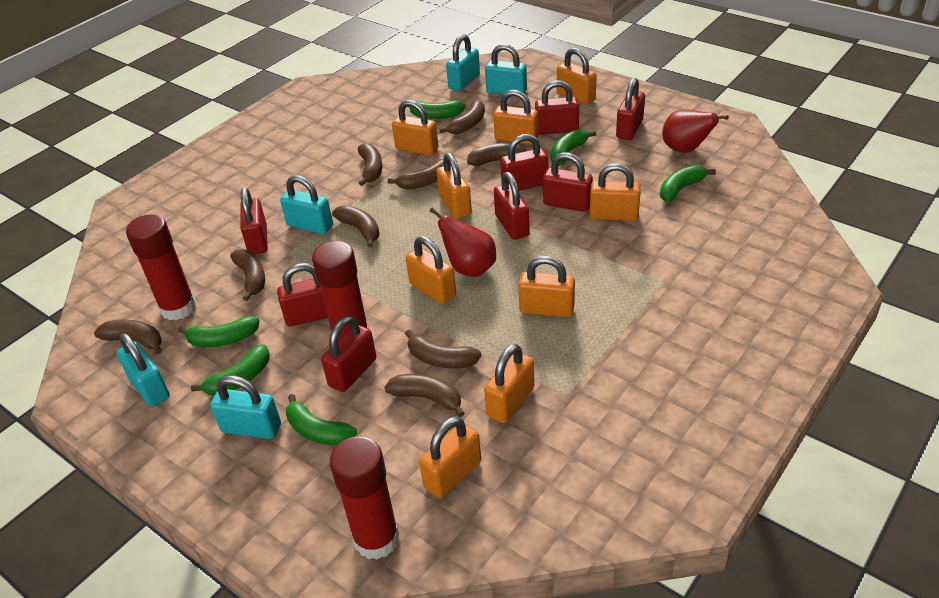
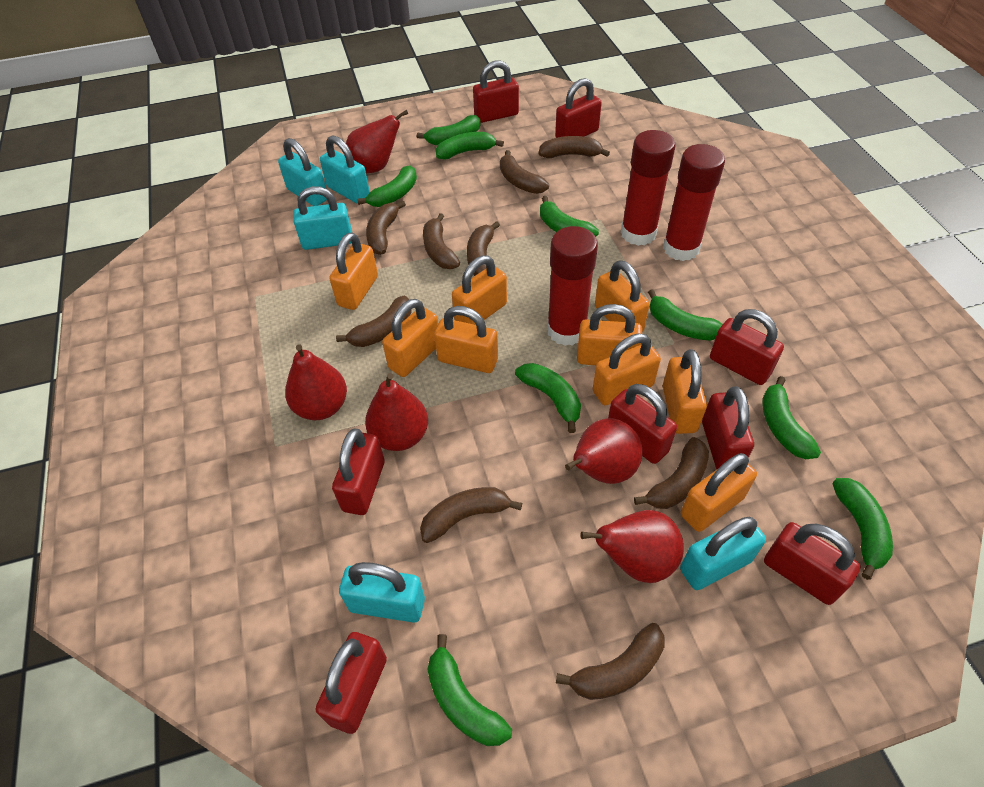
green banana: [178,316,260,347] [191,344,270,396] [286,394,357,445] [409,100,465,119] [551,129,596,166] [660,165,716,202] = 6 -> [357,165,417,207] [417,115,481,145] [427,634,512,746] [436,132,504,159] [515,363,581,433] [540,196,599,237] [648,289,723,341] [762,376,821,459] [832,478,893,580] = 9
red pear: [429,208,496,277] [662,110,729,153] = 2 -> [285,344,347,420] [346,110,408,173] [365,373,428,451] [565,418,643,484] [580,510,684,583] = 5

